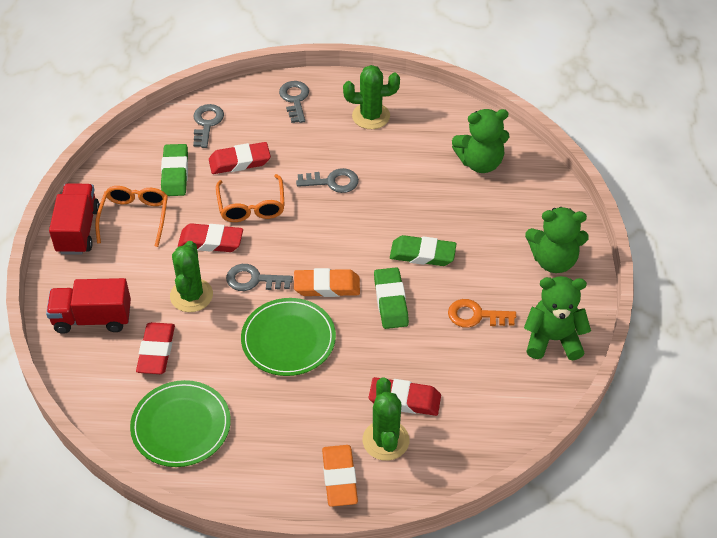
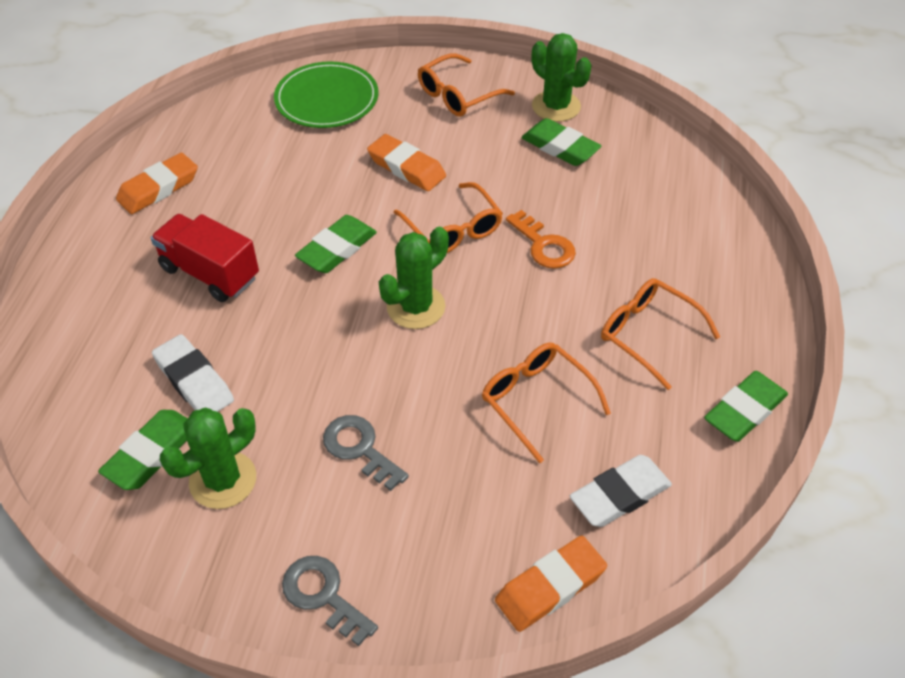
green eraser: [161,144,188,196] [374,267,409,329] [390,235,456,266] = 3 -> [98,410,188,490] [295,215,377,273] [521,118,601,166] [704,371,788,442] = 4
green plate: [130,380,231,467] [241,298,336,376] = 2 -> [274,61,378,128] = 1
green teddy bear: [452,109,509,173] [524,276,591,361] [525,207,589,273] = 3 -> none = 0
grey key: [193,104,224,148] [226,264,293,291] [279,81,309,123] [296,168,359,193] = 4 -> [282,556,378,646] [323,415,409,491] = 2
orange eraser: [294,268,360,297] [322,445,358,507] = 2 -> [116,153,198,214] [367,134,446,191] [495,536,607,632] = 3
orange glasses: [95,186,168,247] [216,174,285,222] = 2 -> [394,182,503,253] [418,54,515,117] [482,343,611,463] [601,278,720,390] = 4
red eraser: [136,322,175,374] [178,223,243,252] [209,142,271,174] [369,377,441,416] = 4 -> none = 0
red truck: [46,278,131,334] [49,183,100,255] = 2 -> [151,214,259,302] = 1
white eraser: none = 0 -> [152,334,234,412] [570,455,672,527] = 2

